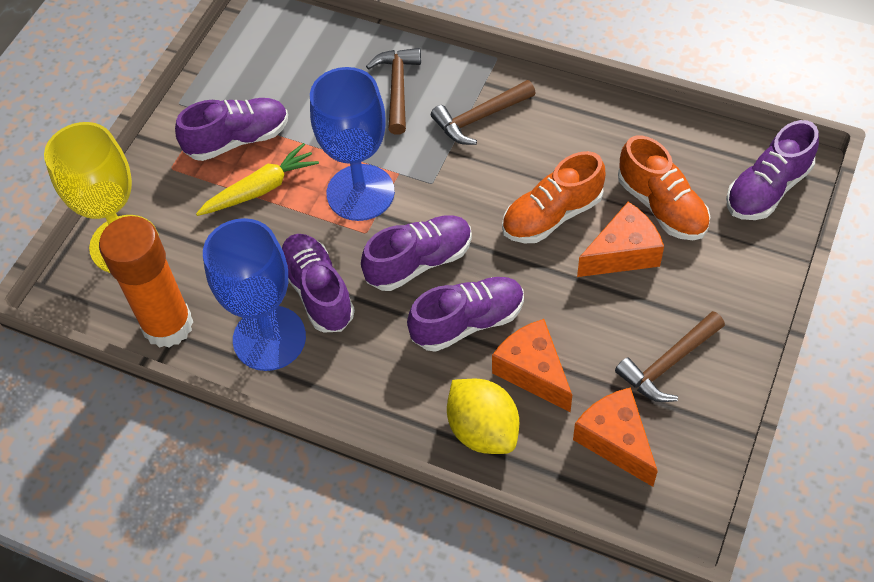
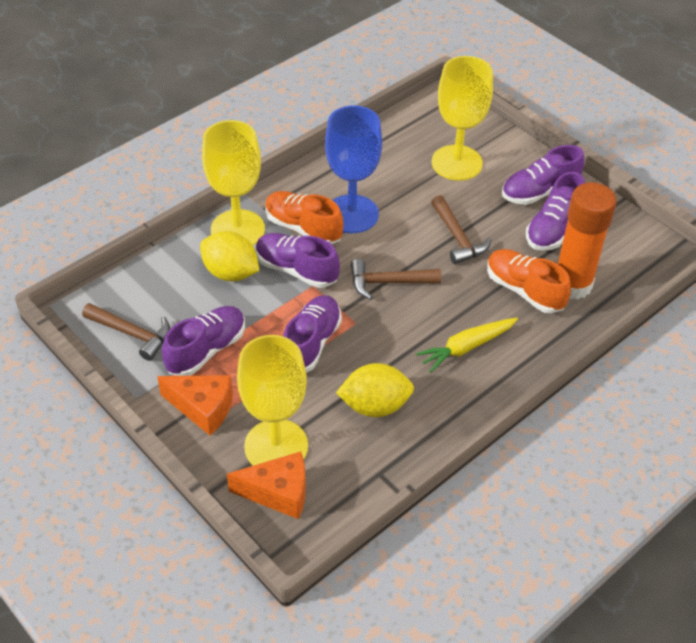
blue goblet: [203,218,306,371] [310,67,395,221] = 2 -> [325,105,382,233] = 1
orange cheese: [492,319,572,412] [573,387,658,487] [577,202,664,277] = 3 -> [157,375,233,436] [227,451,306,519] = 2
yellow goblet: [44,122,159,273] = 1 -> [202,120,265,245] [237,335,308,466] [432,56,493,181] = 3
yellow lemon: [447,379,519,454] = 1 -> [200,231,260,281] [336,363,414,417] = 2

